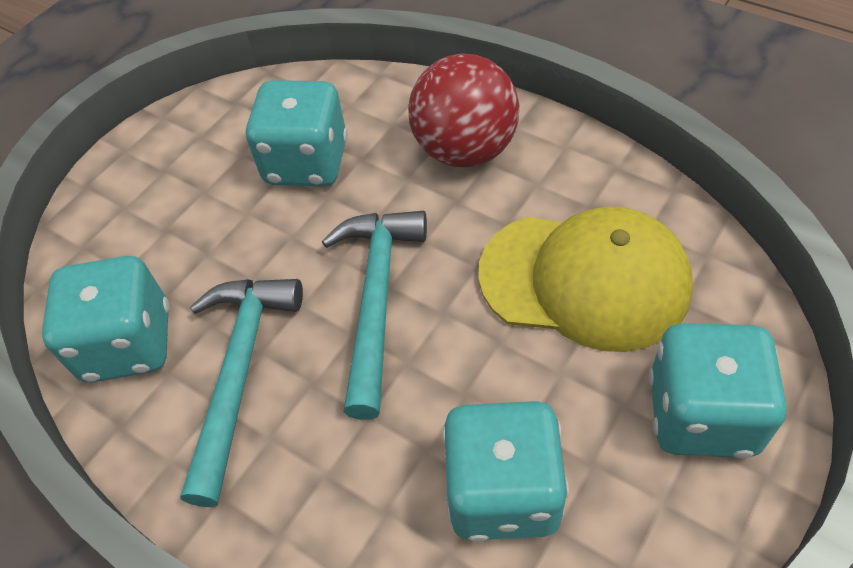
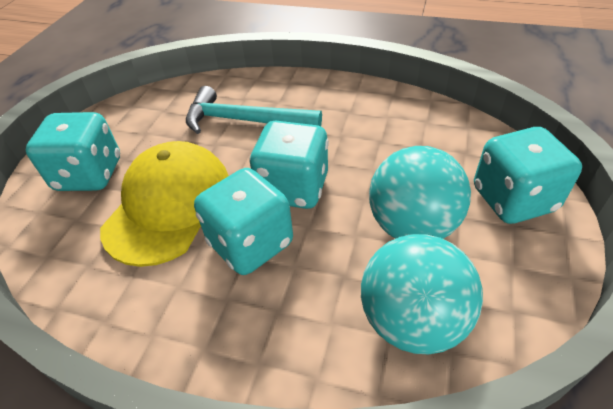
red ball: [408,54,519,167] = 1 -> none = 0
turquoise ball: none = 0 -> [361,234,483,354] [369,146,471,239] = 2
turquoise hammer: [180,279,303,507] [322,211,427,420] = 2 -> [186,86,322,134] = 1

